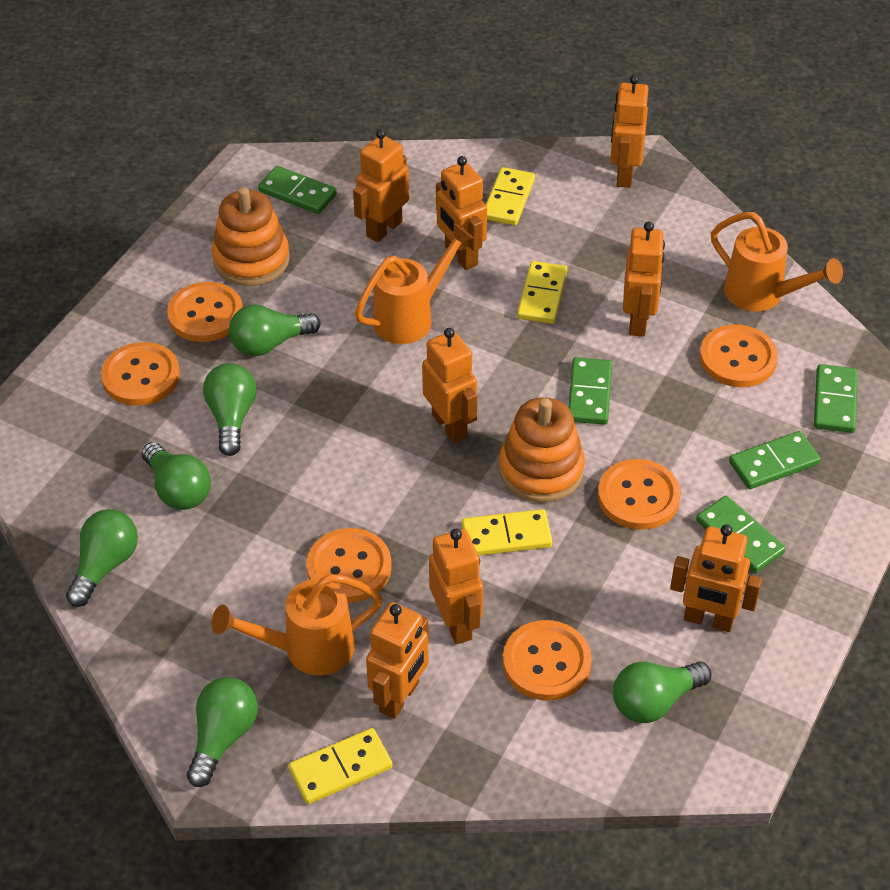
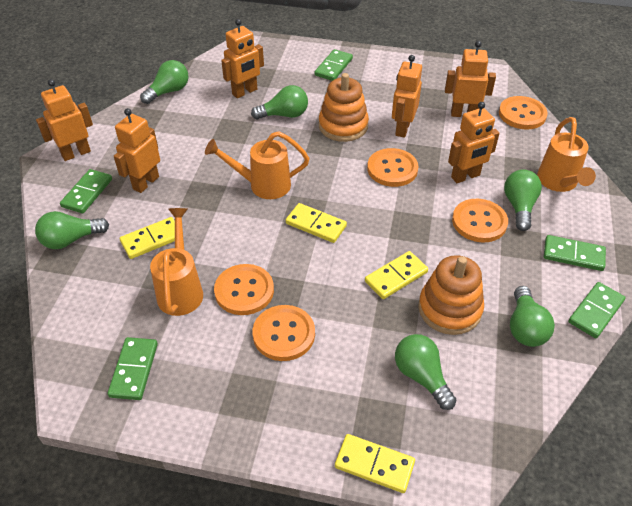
orange button: [101,342,180,406] [167,282,243,342] [306,528,392,603] [503,620,592,701] [598,459,681,529] [700,325,778,387] = 6 -> [214,264,274,315] [253,305,315,361] [367,148,419,187] [452,199,508,243] [499,96,548,130] = 5
orange robot: [353,129,409,242] [366,602,429,719] [422,328,477,443] [429,529,483,644] [436,156,487,270] [610,75,648,188] [623,222,665,336] [670,524,762,632] = 8 -> [36,79,93,161] [114,108,160,193] [221,19,264,98] [392,55,422,138] [445,41,496,117] [448,102,500,183] = 6

